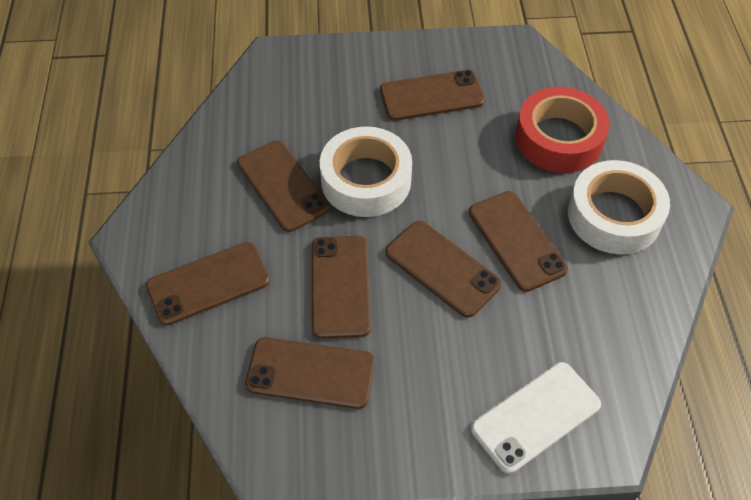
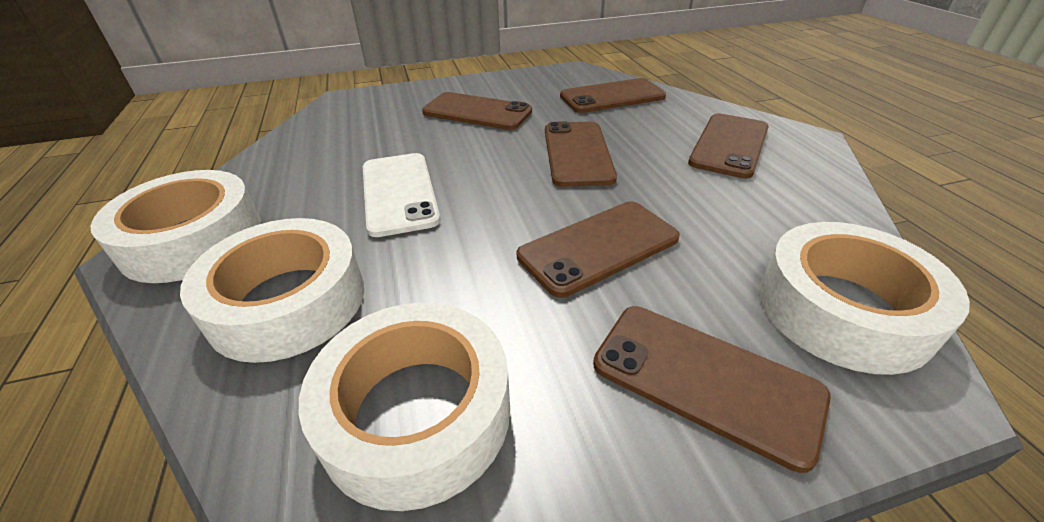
brown phone: [146,242,270,326] [237,141,330,232] [245,337,375,409] [312,236,371,339] [380,70,485,121] [386,221,502,318] [469,191,568,292] = 7 -> [422,92,532,130] [517,201,680,298] [545,121,617,187] [560,78,666,113] [593,306,831,473] [688,114,769,179] = 6
red tape: [516,87,610,173] = 1 -> none = 0
white tape: [320,126,412,217] [568,160,670,254] = 2 -> [91,170,261,283] [180,218,364,363] [299,303,510,511] [759,222,970,375] = 4

